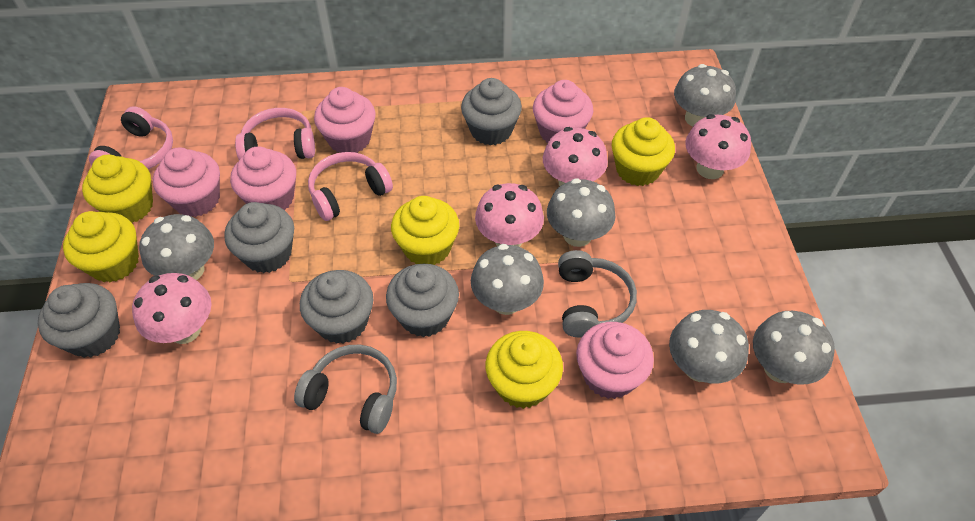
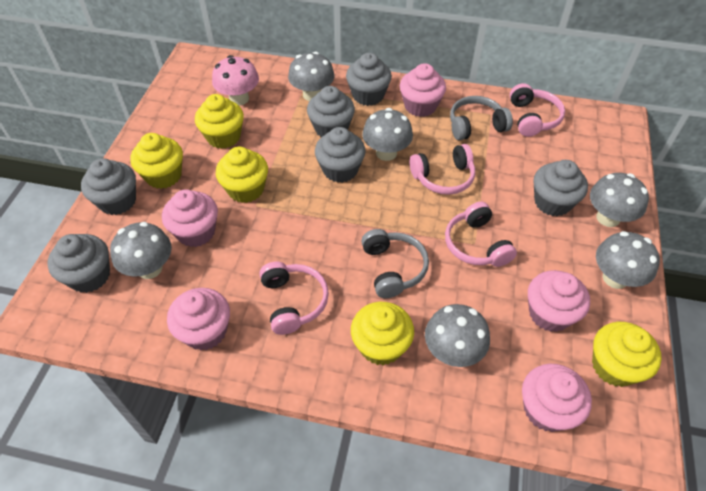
grey cupcake: [38,283,120,358] [224,202,294,273] [300,270,373,344] [386,264,459,337] [461,78,522,145] = 5 -> [47,234,110,293] [81,158,136,215] [307,86,355,137] [315,127,366,183] [346,53,392,106] [533,160,588,216] = 6
pink headphones: [89,106,173,169] [235,108,315,160] [308,152,393,221] = 3 -> [259,262,329,335] [410,144,475,195] [445,202,517,267] [510,83,565,137] = 4
pink mushroom: [132,273,211,344] [475,183,544,247] [543,127,608,186] [685,114,751,179] = 4 -> [212,55,259,105] = 1

